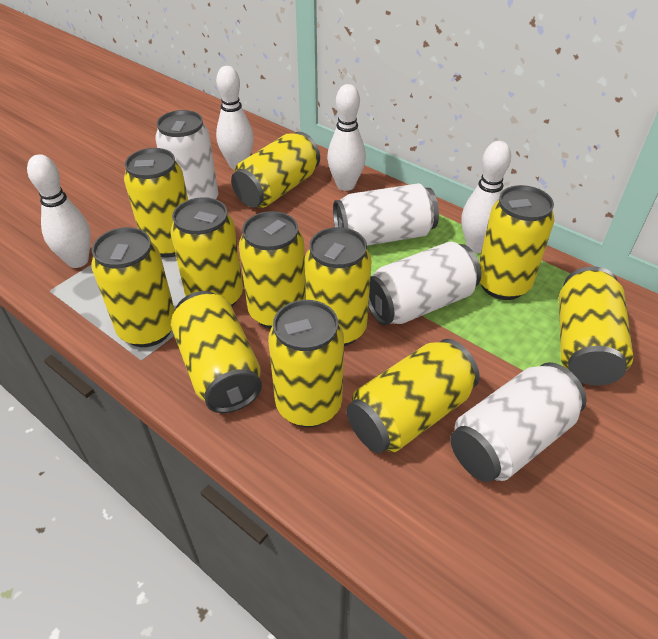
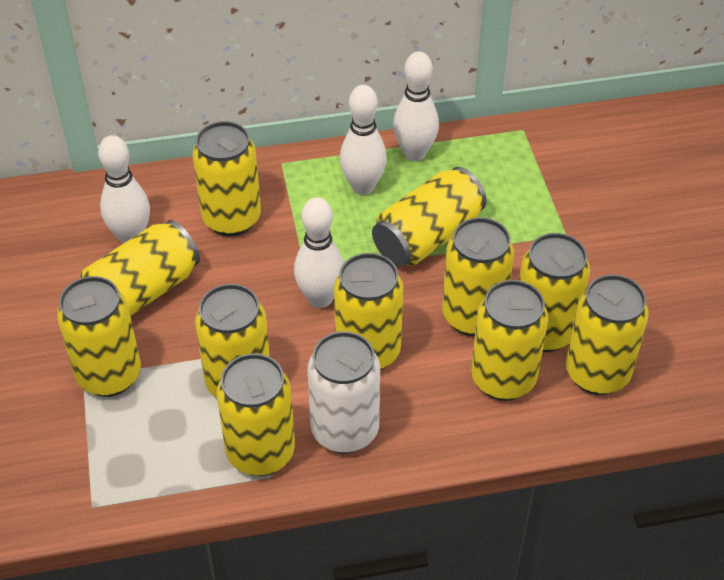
white can: [155,110,218,200] [333,183,439,246] [368,242,481,326] [450,362,587,482] = 4 -> [307,331,380,454] = 1

